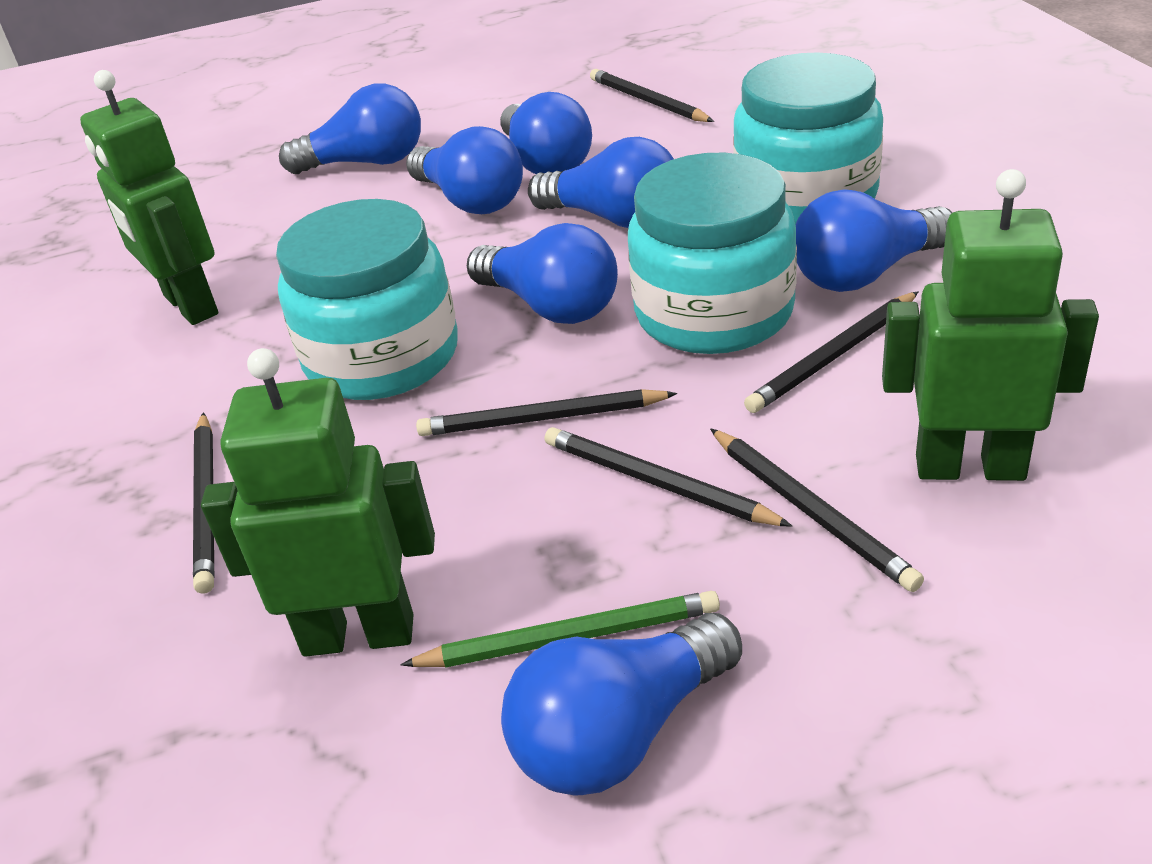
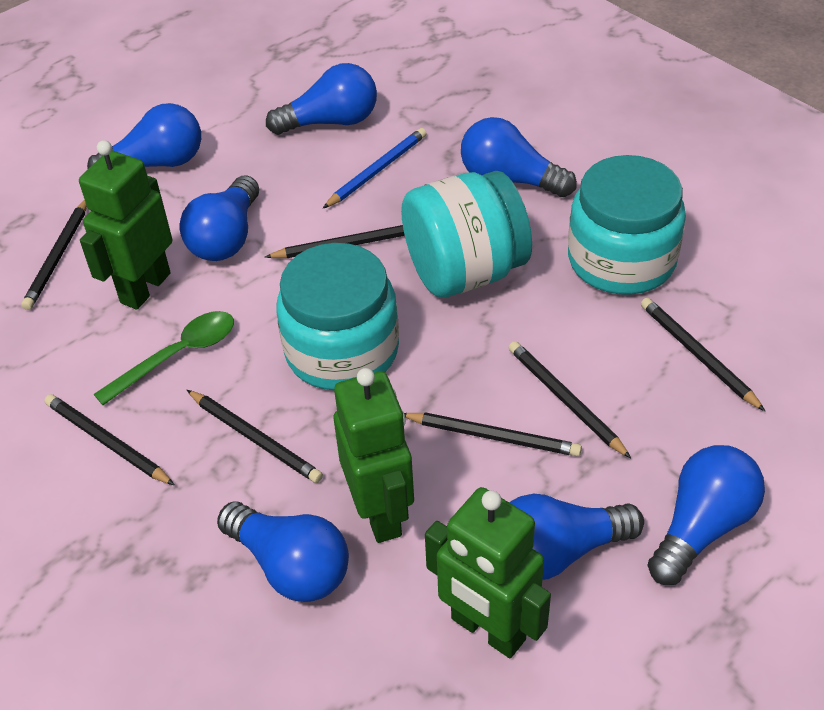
black pencil: [193,412,214,594] [416,389,677,436] [545,427,792,527] [590,69,714,122] [710,428,924,592] [744,291,919,413] = 6 -> [21,200,87,310] [44,394,174,485] [187,390,323,483] [265,225,405,258] [404,412,582,457] [508,341,631,458] [641,298,765,411] = 7
blue pencil: none = 0 -> [323,128,427,208] = 1
green pencil: [400,591,720,668] = 1 -> none = 0
green spoon: none = 0 -> [94,311,234,405] = 1

